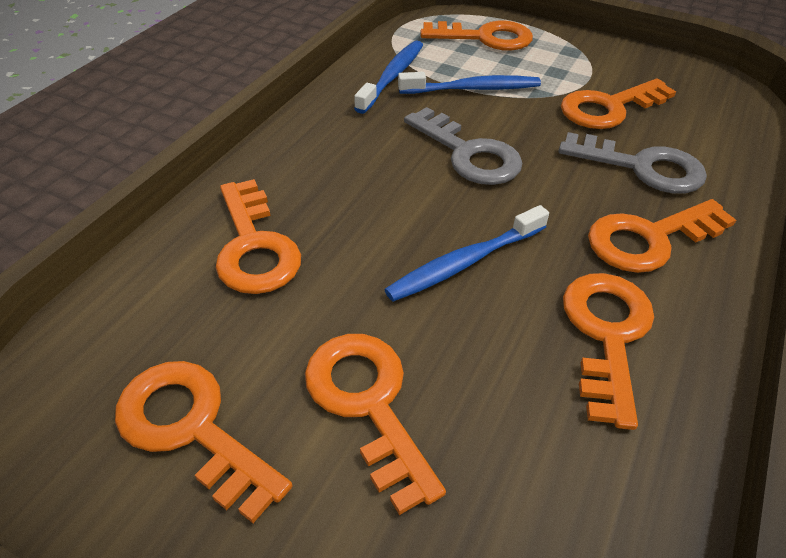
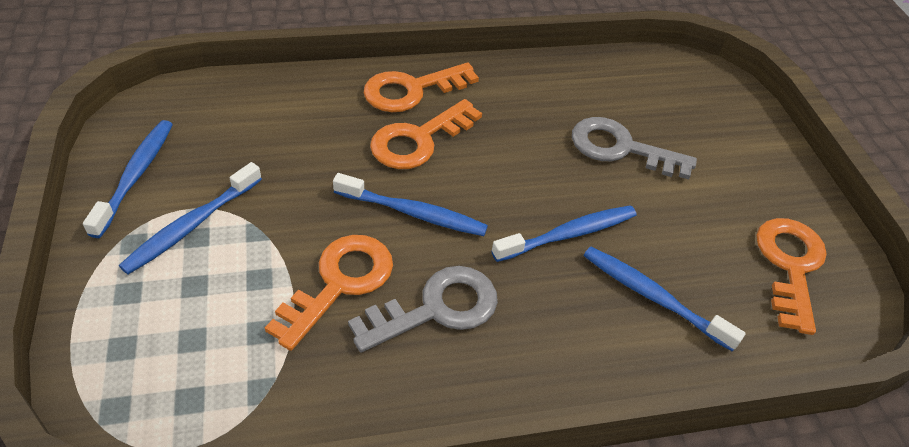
blue toothbrush: [354,41,423,114] [384,205,549,302] [398,72,541,94] = 3 -> [83,120,173,238] [119,162,262,275] [333,173,488,236] [492,205,637,262] [583,247,746,352] = 5
orange key: [115,361,292,523] [216,179,301,294] [305,334,446,515] [420,20,533,51] [561,78,676,129] [563,273,654,430] [588,199,736,273] = 7 -> [265,235,393,351] [364,63,479,112] [370,99,482,169] [756,218,826,335] = 4

